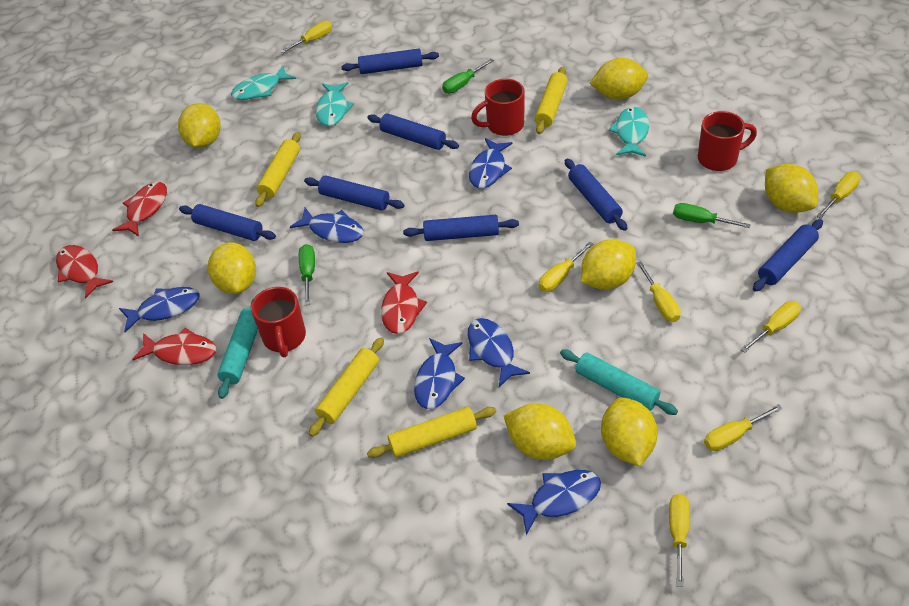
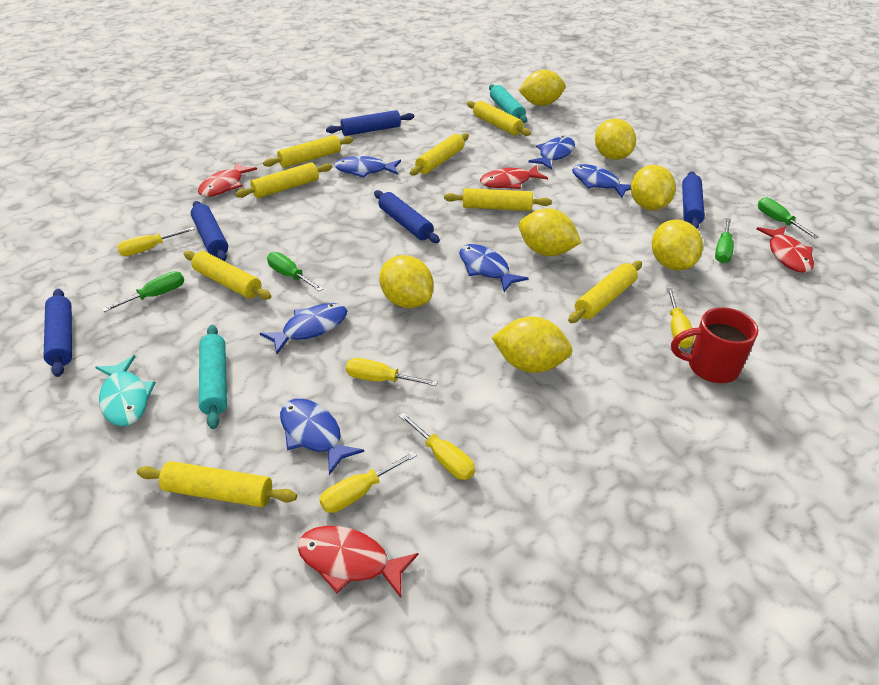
blue rolling pin: [179,204,276,241] [304,175,405,211] [341,49,439,74] [367,113,459,150] [403,215,519,241] [565,159,627,231] [753,219,823,292] = 7 -> [43,289,72,377] [191,201,228,261] [326,110,414,136] [374,190,440,243] [682,171,705,229] = 5
green screwdriver: [299,244,315,305] [442,59,494,94] [673,203,751,228] = 3 -> [102,271,184,312] [267,252,323,292] [715,218,734,263] [758,197,819,239] = 4
red mug: [251,287,306,358] [471,79,525,136] [698,111,757,171] = 3 -> [671,307,758,383] = 1
turquoise fish: [231,65,296,100] [316,82,354,126] [609,107,649,157] = 3 -> [95,355,156,426] = 1
yellow rolling pin: [255,132,301,207] [309,338,384,437] [367,407,496,458] [534,66,568,134] = 4 -> [137,461,297,507] [184,251,271,300] [235,162,332,198] [263,135,354,168] [410,133,469,176] [444,188,552,211] [467,101,531,136] [568,261,642,323] = 8
yellow screwdriver: [280,21,332,53] [539,242,593,292] [637,261,681,322] [669,494,690,587] [704,404,783,451] [740,301,801,353] [816,172,861,219] = 7 -> [117,227,195,256] [319,451,417,513] [346,358,438,386] [399,412,475,480] [667,288,694,348] = 5

